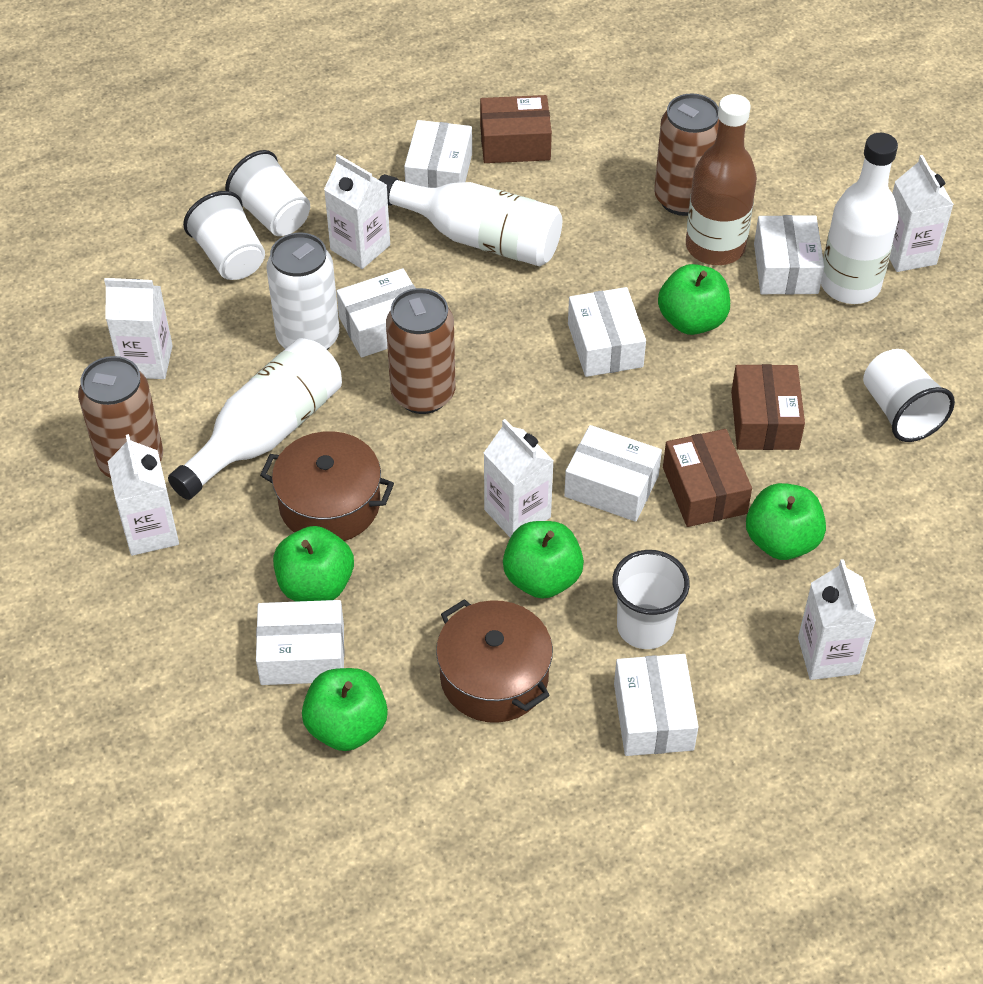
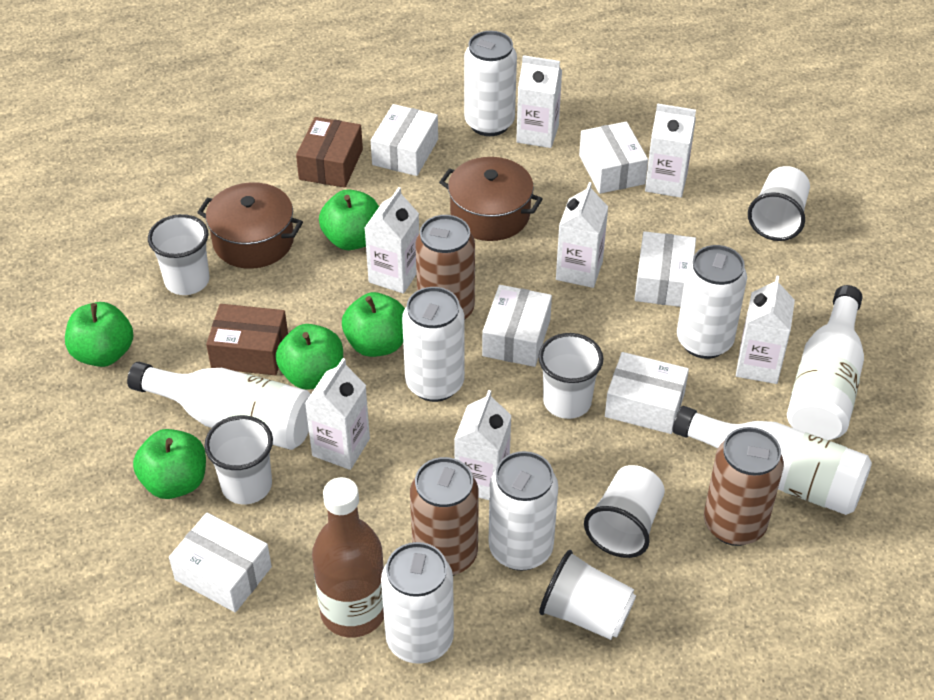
brown box: [480,95,552,163] [663,429,752,527] [731,364,805,450] = 3 -> [206,304,288,375] [296,117,363,188] = 2
white box: [256,600,344,685] [337,268,415,358] [404,120,472,188] [564,425,662,522] [568,287,646,377] [614,654,699,756] [754,215,824,295] = 7 -> [169,513,272,612] [371,104,438,176] [482,285,552,367] [579,122,648,194] [605,352,689,434] [634,231,696,307] = 6
white can: [267,233,339,350] = 1 -> [381,542,454,664] [402,287,465,402] [464,31,517,136] [489,451,558,571] [677,245,747,359] = 5
white carton: [104,278,173,379] [108,434,179,556] [324,154,390,269] [484,419,554,538] [798,559,876,680] [889,155,954,272] = 6 -> [305,358,370,470] [365,187,419,294] [454,390,512,500] [516,55,562,148] [556,182,608,288] [645,103,696,198] [736,275,795,384] = 7
white cup: [183,191,265,280] [225,150,310,236] [612,550,690,649] [863,349,955,442] = 4 -> [148,214,210,295] [204,415,273,505] [538,333,604,419] [539,550,636,640] [584,465,665,558] [748,166,810,241] = 6

